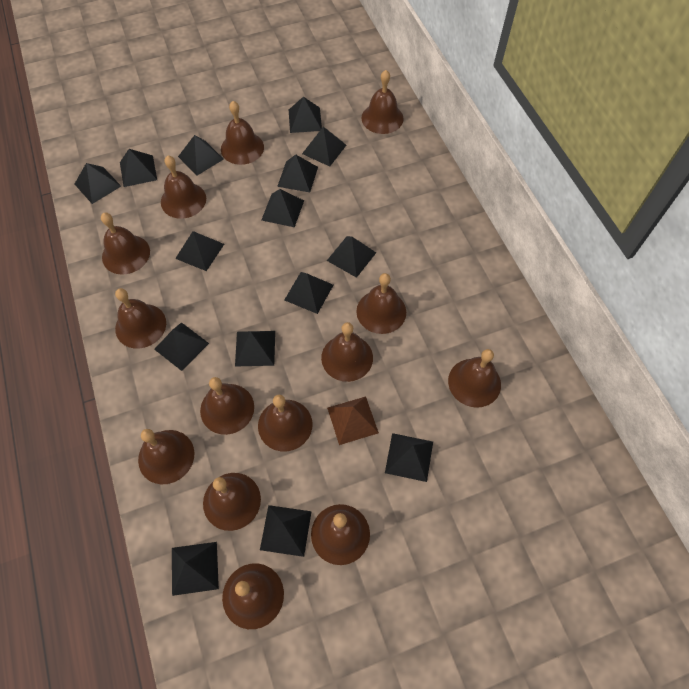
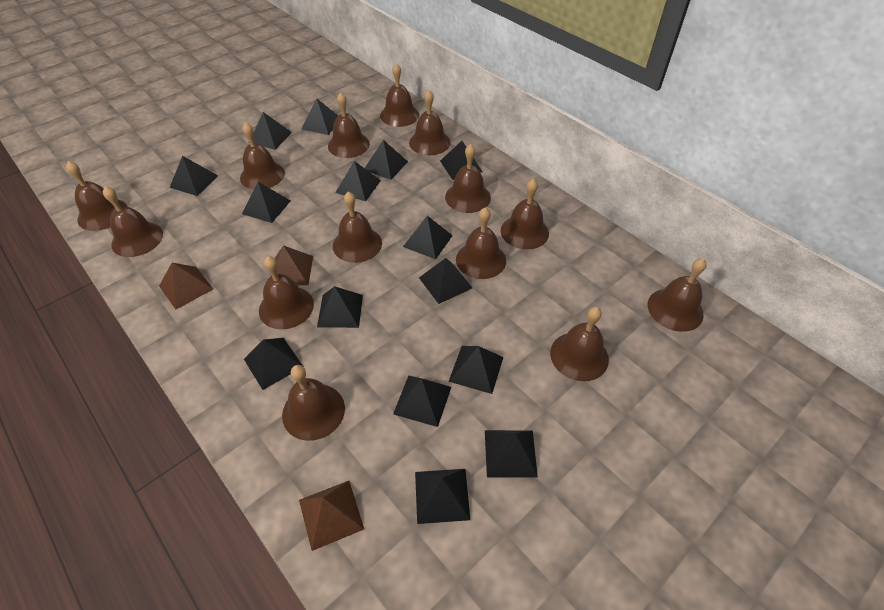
brown pyramid: [327,396,379,445] = 1 -> [159,263,213,309] [271,245,313,285] [299,481,364,551] = 3

